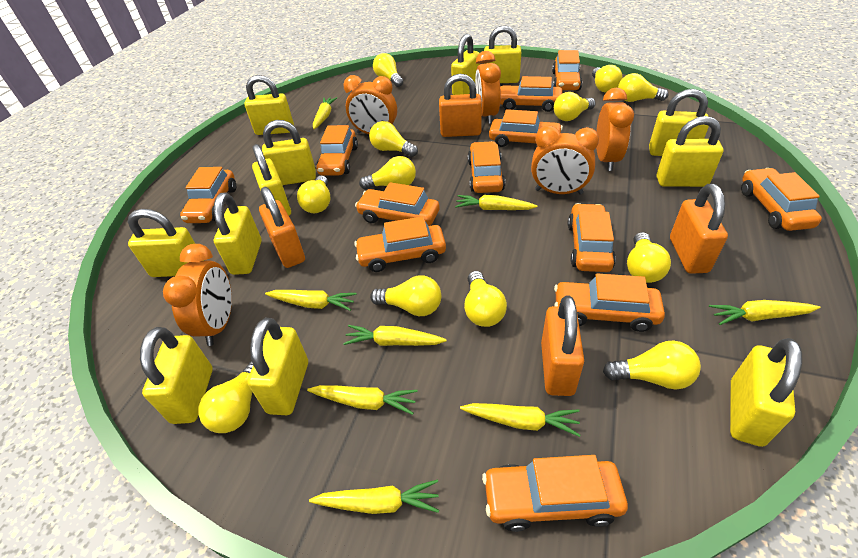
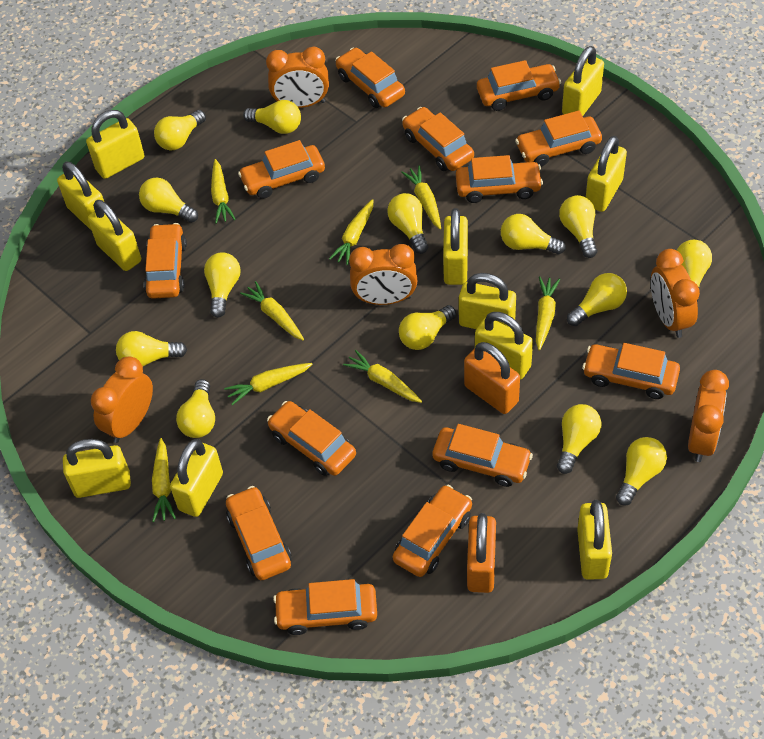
orange car: [180,167,236,223] [316,125,358,176] [354,216,446,272] [355,182,440,226] [468,141,505,193] [482,455,628,532] [489,109,563,147] [500,76,563,112] [552,50,582,91] [554,273,665,332] [568,203,616,272] [741,168,822,231] = 12 -> [144,223,187,299] [226,486,292,580] [238,140,325,199] [267,401,356,476] [273,579,377,635] [335,47,405,108] [393,485,472,577] [402,107,474,171] [432,424,533,487] [456,155,543,203] [477,60,561,111] [515,111,602,167] [582,343,680,399] = 13
orange padlock: [259,187,305,268] [439,74,482,137] [541,296,584,396] [670,184,728,274] = 4 -> [464,342,520,414] [467,513,496,593] = 2
yellow light bulb: [198,361,253,433] [297,176,331,213] [359,156,416,190] [369,121,418,157] [370,276,441,316] [373,53,403,87] [464,271,507,327] [554,92,596,121] [592,65,622,93] [603,341,701,389] [618,73,668,102] [627,232,671,283] = 12 -> [116,331,187,366] [139,177,198,223] [154,110,206,151] [176,379,215,438] [204,253,241,318] [243,100,301,134] [387,193,428,254] [399,305,457,350] [501,214,566,254] [557,404,601,474] [559,195,597,258] [567,273,627,326] [616,437,667,506] [677,240,712,302] = 14
yellow padlock: [128,209,204,277] [140,327,213,424] [214,192,262,275] [244,75,294,135] [247,318,308,415] [252,144,291,216] [262,120,316,185] [451,34,480,95] [484,25,521,83] [649,89,709,156] [657,116,723,187] [730,338,802,447] = 12 -> [57,162,104,231] [63,439,131,498] [86,110,145,179] [88,200,141,271] [170,439,223,517] [443,208,468,285] [459,273,516,329] [475,312,533,380] [562,46,604,116] [577,500,612,580] [586,136,627,212] = 11

